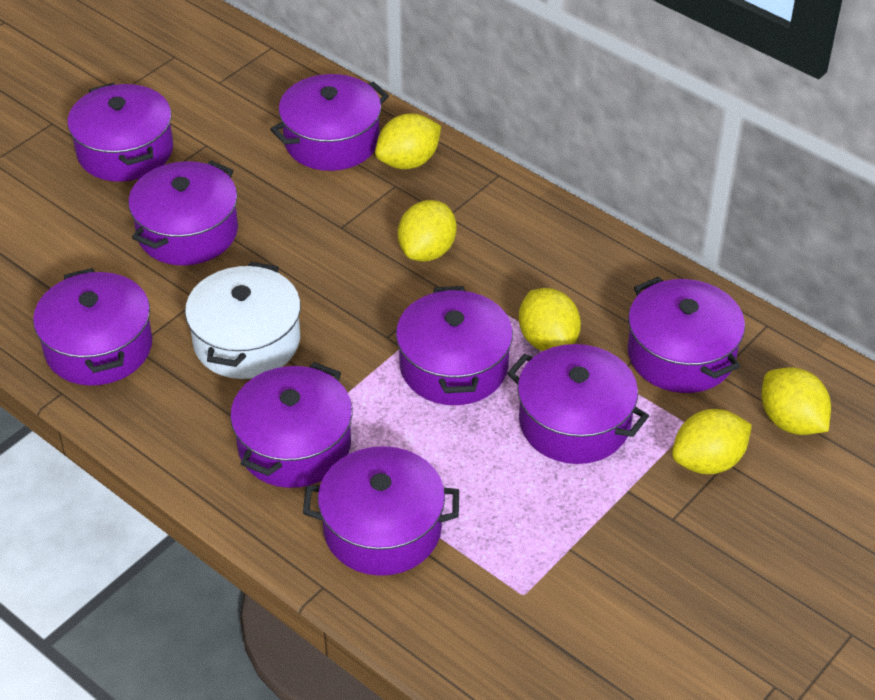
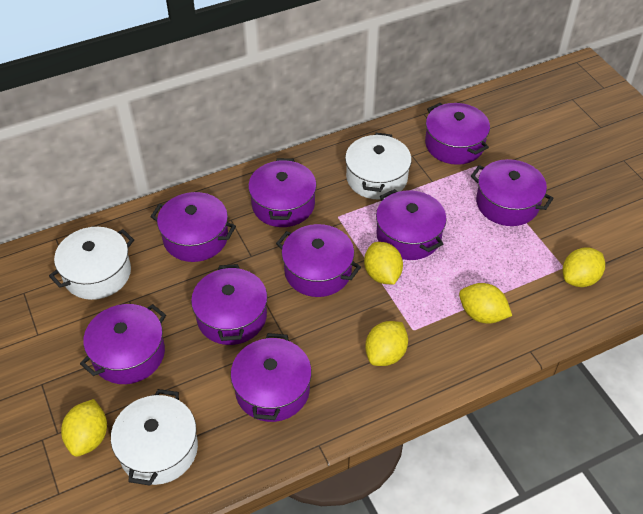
white pot: [185,262,301,379] = 1 -> [49,227,134,300] [111,389,198,486] [345,133,412,200] = 3

